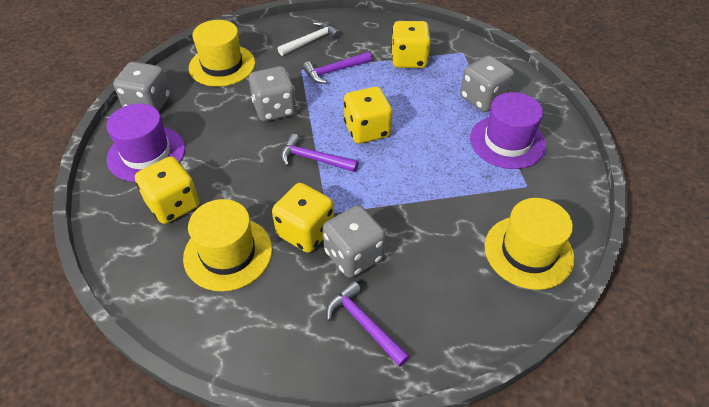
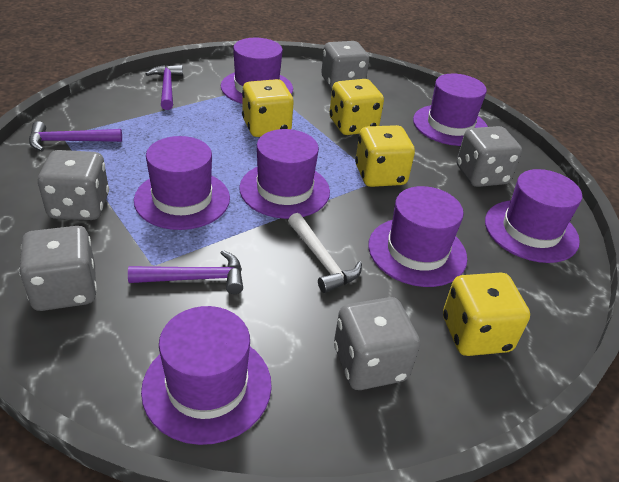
grey dice: [113,62,170,111] [249,66,296,121] [323,205,386,278] [460,55,514,112] = 4 -> [19,226,97,311] [38,150,109,220] [321,41,369,89] [334,297,420,390] [457,126,522,187] = 5
purple hat: [106,103,185,182] [470,92,546,169] = 2 -> [134,136,230,230] [141,306,272,445] [221,38,293,104] [239,129,330,219] [368,186,467,287] [413,74,488,146] [485,169,582,263] = 7
yellow hat: [183,199,272,291] [189,20,255,87] [485,198,574,290] = 3 -> none = 0

